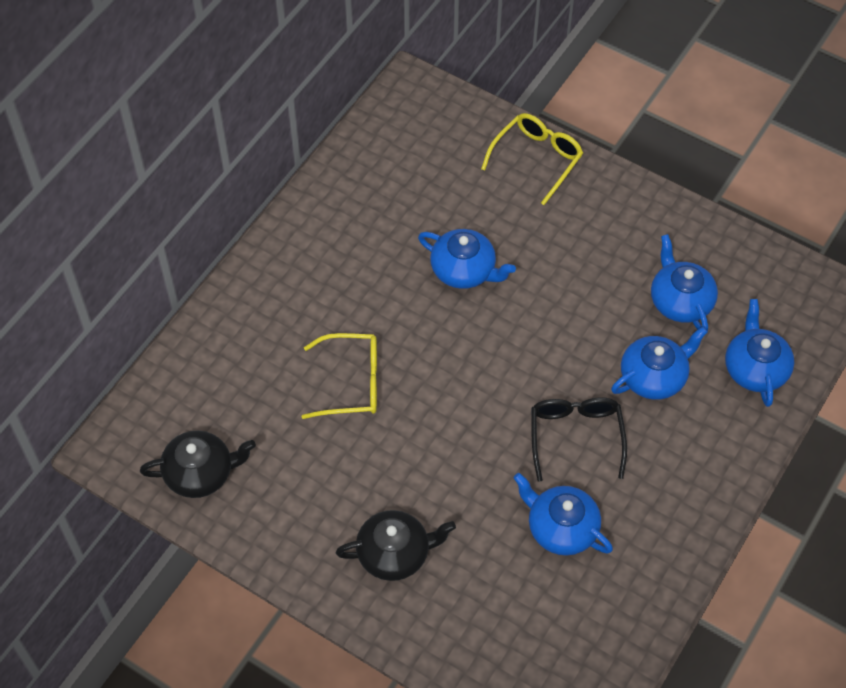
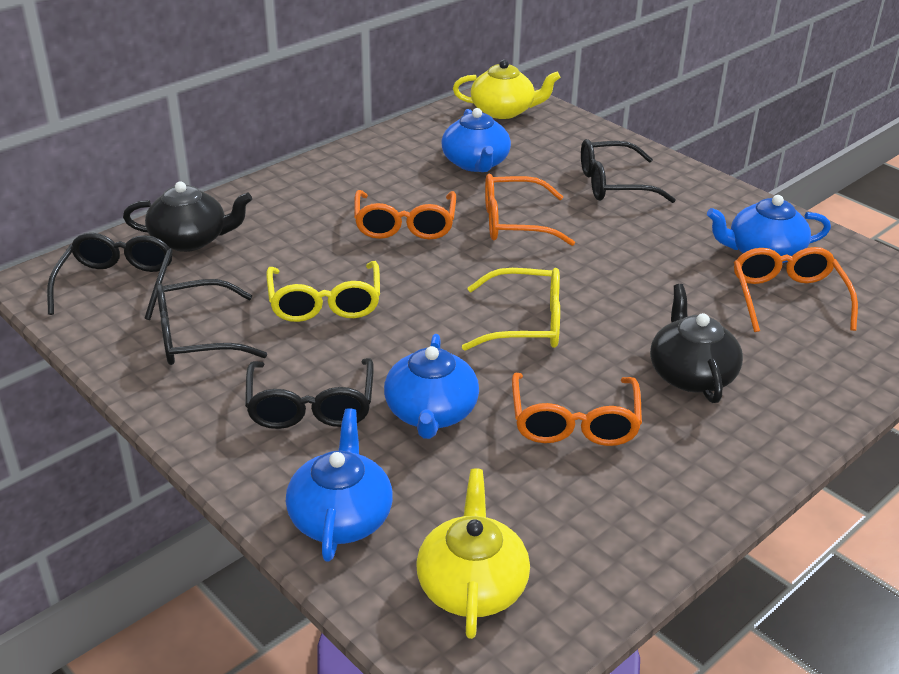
black glasses: [531,397,627,482] = 1 -> [47,233,173,320] [156,279,267,365] [245,358,374,429] [581,139,676,203] = 4
blue teapot: [418,229,516,289] [514,473,613,556] [611,327,708,400] [651,234,718,331] [725,299,794,407] = 5 -> [286,408,393,562] [384,334,479,439] [441,108,511,172] [707,195,831,263] = 4
orange glasses: none = 0 -> [354,190,456,240] [485,174,575,246] [512,373,642,446] [734,247,858,332] = 4
yellow teapot: none = 0 -> [416,468,530,639] [453,60,560,119] = 2

